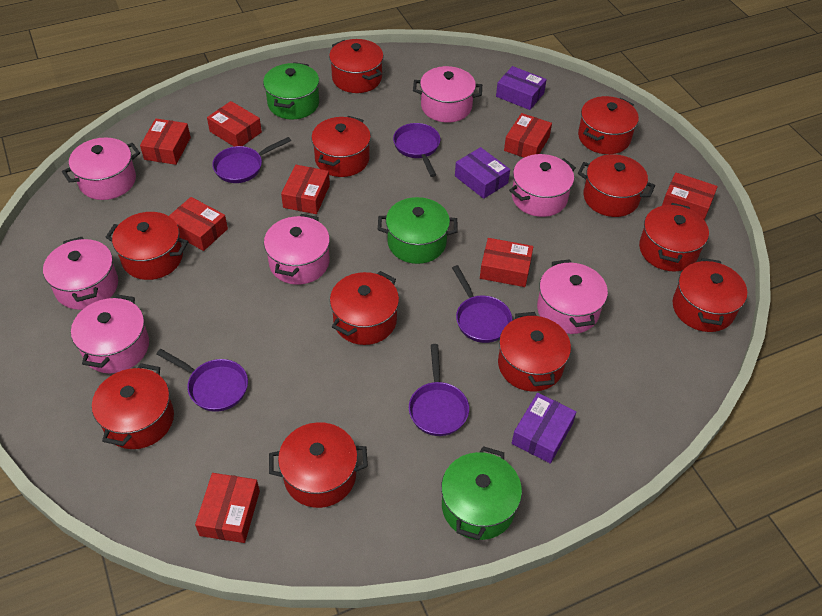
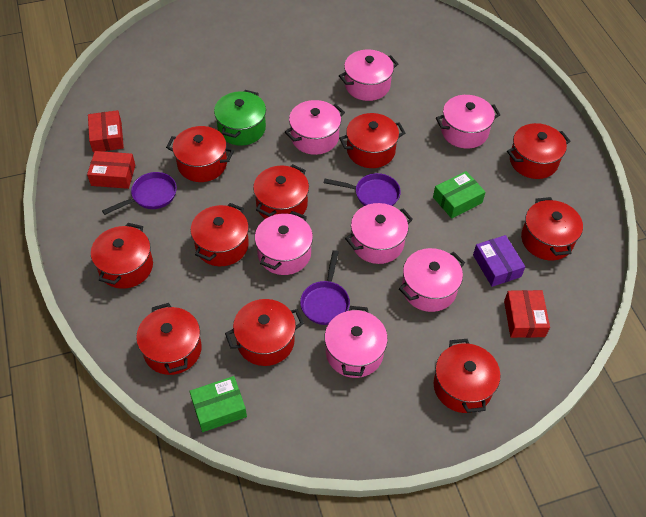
green box: none = 0 -> [189,376,247,432] [433,171,485,218] = 2
green pot: [263,62,319,120] [378,197,458,264] [441,446,522,540] = 3 -> [214,90,266,145] = 1
purple box: [455,147,510,199] [496,66,547,110] [512,393,576,464] = 3 -> [473,235,525,287] = 1
purple pan: [156,349,248,412] [212,137,291,183] [393,123,440,177] [409,344,469,436] [452,265,512,343] = 5 -> [102,172,177,215] [300,250,350,325] [324,173,401,206] = 3
red box: [140,119,191,165] [169,197,228,251] [195,473,260,543] [207,101,262,147] [281,165,330,214] [480,238,533,287] [504,113,552,158] [662,173,718,220] = 8 -> [87,151,135,189] [88,110,124,153] [504,290,550,338] = 3
red pot: [92,363,174,449] [105,212,188,280] [269,422,368,508] [311,116,371,177] [329,39,384,93] [330,271,399,345] [498,312,571,391] [578,96,639,154] [578,154,655,217] [639,203,709,271] [673,258,747,332] = 11 -> [91,223,153,289] [136,303,202,375] [166,126,234,182] [191,203,249,266] [225,299,304,366] [253,164,309,219] [339,113,405,168] [434,339,500,413] [507,123,570,179] [521,197,583,260] = 10

